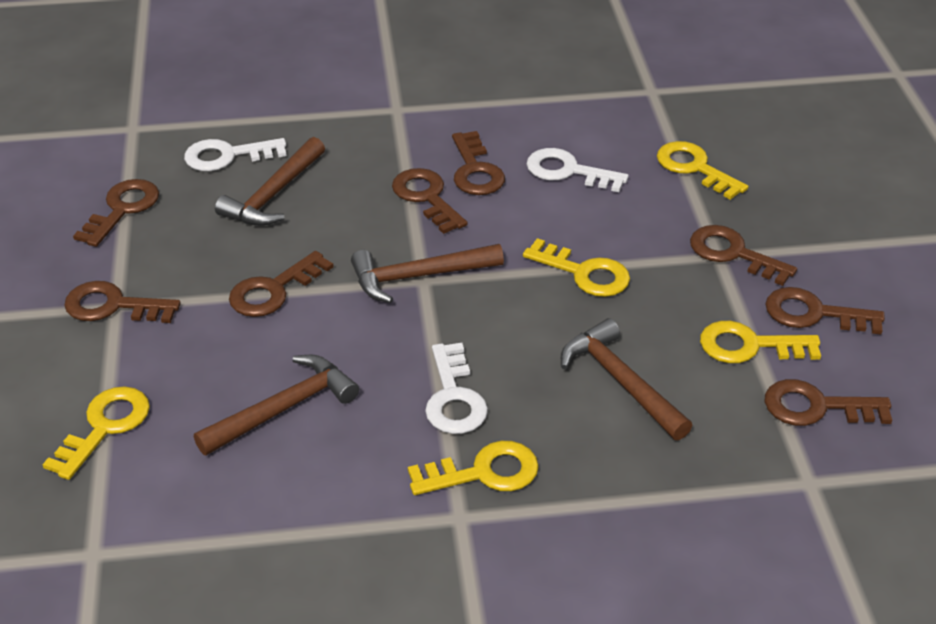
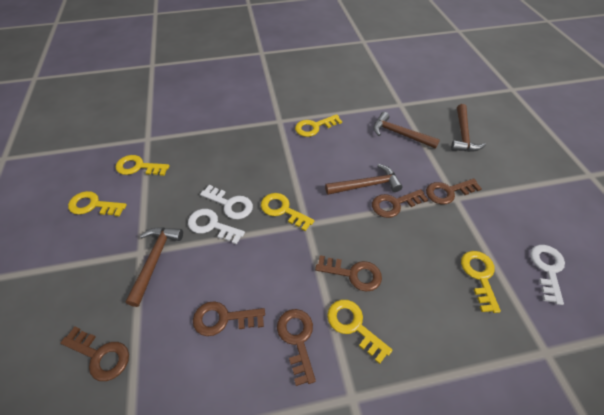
brown key: [64,281,181,323] [73,179,159,247] [229,251,333,317] [392,168,468,234] [452,131,505,195] [690,225,797,286] [765,379,892,426] [766,287,885,334] = 8 -> [60,327,129,381] [193,301,265,336] [277,309,316,386] [315,255,382,292] [372,189,428,218] [426,178,482,205] = 6
yellow key: [42,386,150,480] [408,441,539,495] [523,238,630,297] [657,141,748,200] [700,321,821,363] = 5 -> [68,191,127,216] [115,155,170,176] [261,193,314,231] [295,114,342,137] [327,300,393,364] [461,251,501,313] = 6

